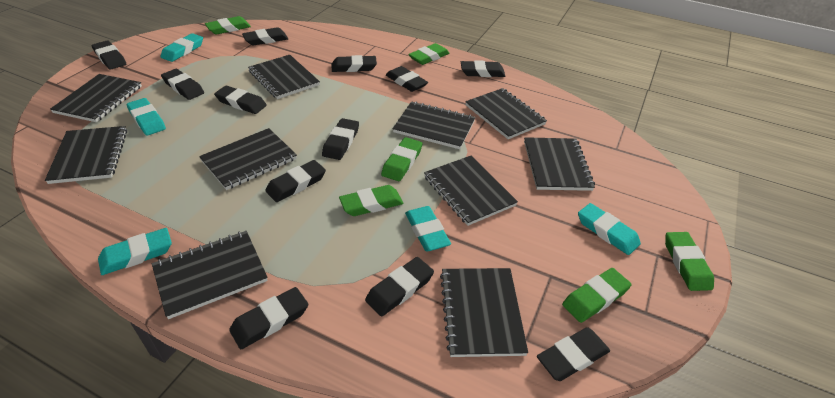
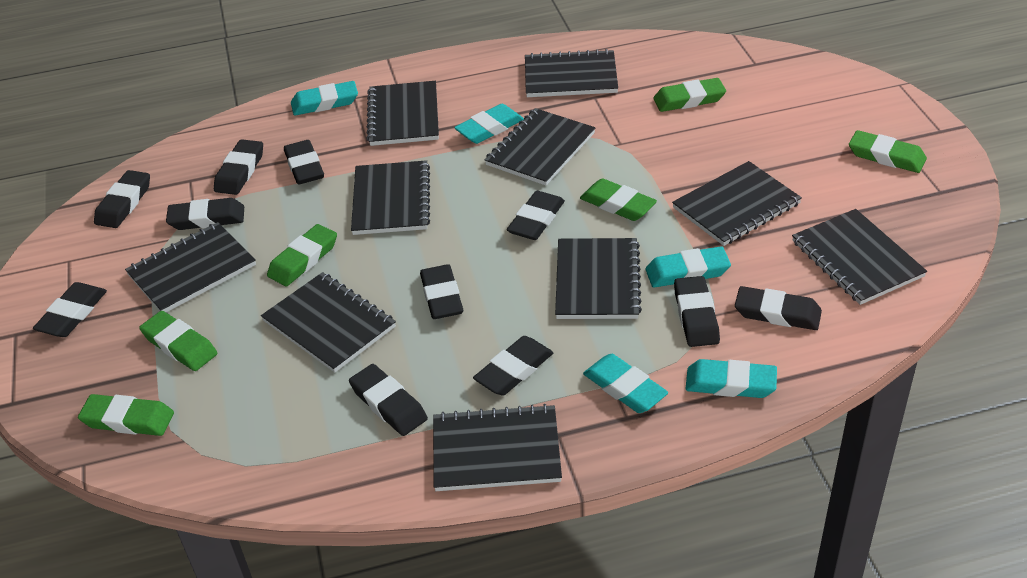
black eraser: [92,40,126,70] [161,69,204,100] [214,86,267,114] [229,287,308,349] [242,27,288,46] [265,160,326,202] [322,118,359,160] [332,55,377,72] [365,257,434,317] [386,66,428,92] [461,60,505,77] [537,327,610,381] = 12 -> [33,282,107,337] [94,170,150,228] [166,198,244,230] [214,139,263,195] [284,140,324,184] [349,364,428,436] [420,264,463,319] [473,336,553,395] [507,191,565,240] [674,276,720,347] [735,286,822,330] = 11

